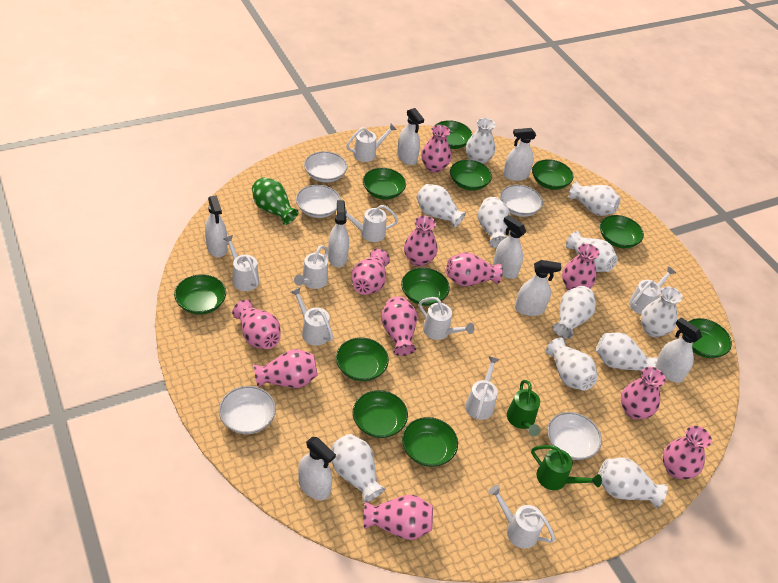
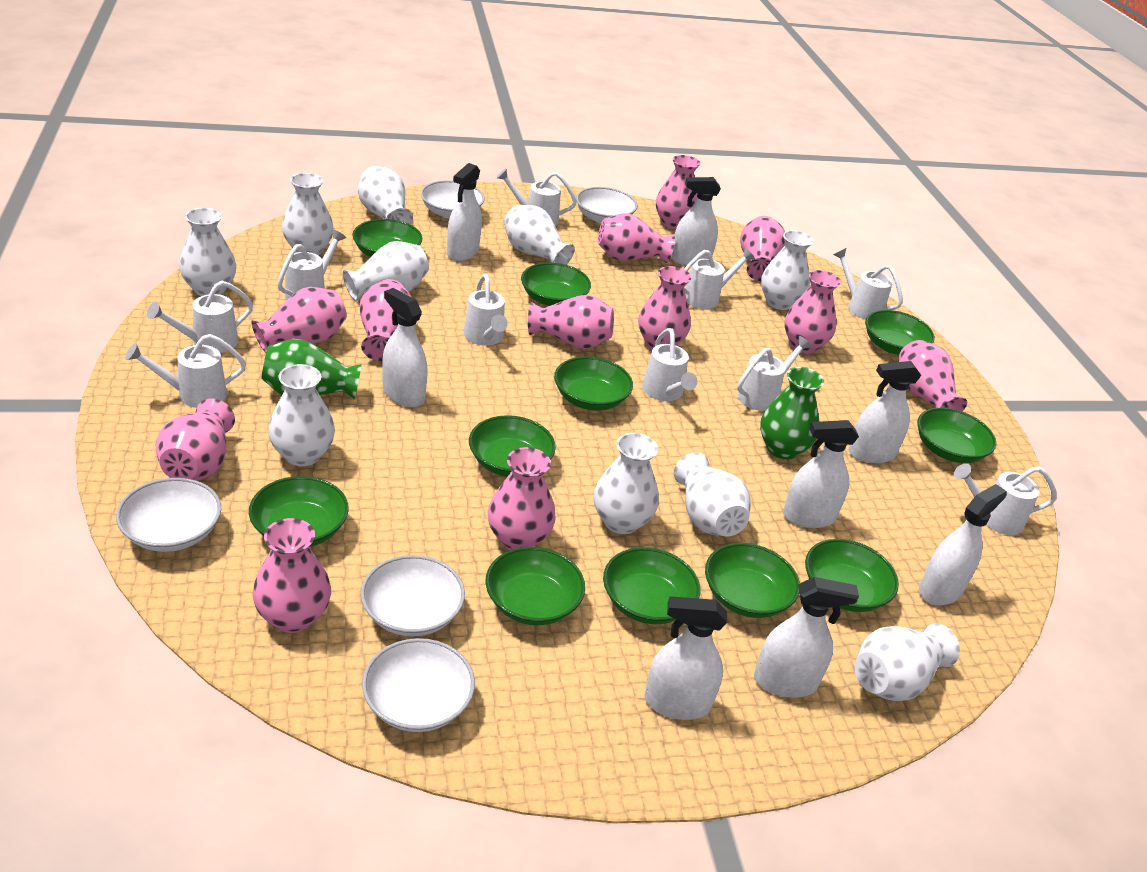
green vase: [252,177,299,225] = 1 -> [261,339,362,399] [760,367,824,459] = 2
green watering can: [507,380,540,436] [531,445,602,490] = 2 -> none = 0
pink vase: [232,300,281,349] [254,349,318,388] [351,249,390,295] [364,495,433,540] [381,296,417,356] [404,216,438,267] [421,125,451,173] [446,252,503,286] [562,244,600,291] [621,367,666,419] [663,426,712,479] = 11 -> [156,399,235,481] [252,287,347,353] [253,518,331,633] [360,279,412,361] [488,447,556,550] [528,295,614,349] [597,213,675,263] [638,266,691,350] [656,155,700,229] [740,216,785,281] [785,270,841,353] [899,340,967,411] = 12
white vase: [332,434,386,503] [416,184,466,228] [466,118,496,164] [478,197,510,248] [546,338,598,391] [553,286,596,339] [566,231,618,272] [569,181,621,216] [596,333,657,372] [598,458,667,508] [641,287,682,337] = 11 -> [179,208,236,296] [268,364,335,466] [282,173,334,255] [343,241,429,301] [358,166,413,224] [504,205,575,265] [594,433,659,534] [674,452,751,537] [761,230,814,310] [855,623,960,701] = 10
white watering can: [223,235,259,291] [291,287,333,346] [294,245,328,289] [345,205,398,242] [346,124,397,162] [419,297,474,340] [465,356,500,420] [488,485,555,549] [629,267,676,314] = 9 -> [125,334,246,408] [147,281,253,353] [277,229,346,300] [463,274,508,346] [496,168,577,226] [642,328,698,401] [684,248,755,309] [737,336,812,411] [833,248,903,319] [954,464,1057,535] = 10

